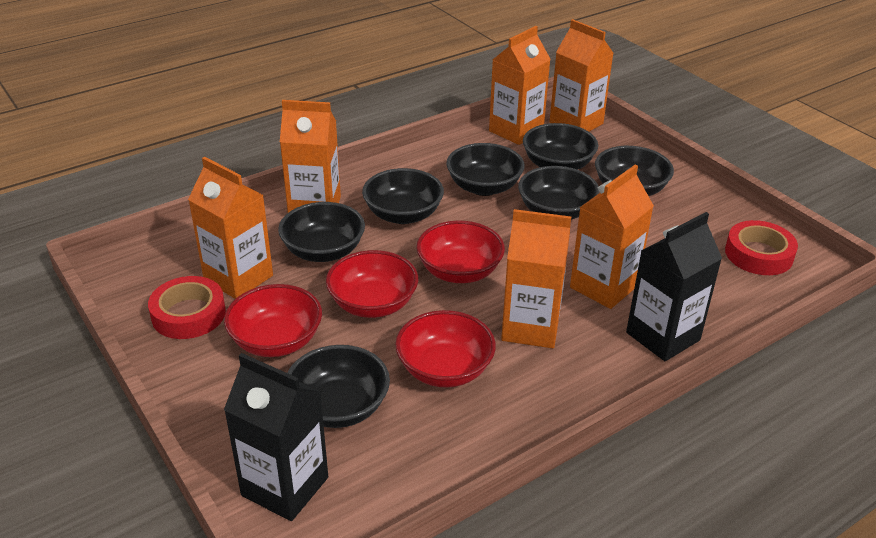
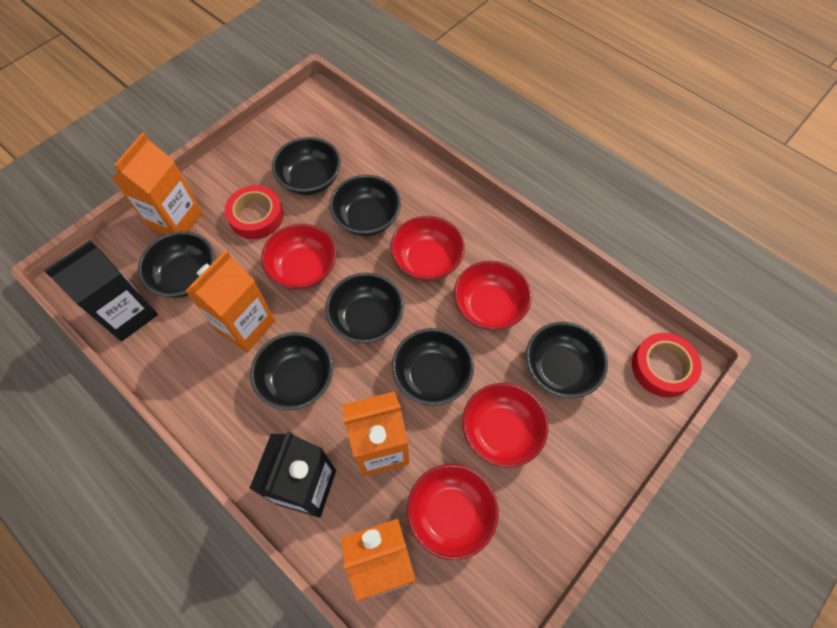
orange carton: [188,157,273,299] [280,100,341,213] [489,26,551,145] [501,209,571,348] [550,19,613,132] [570,165,654,309] = 6 -> [112,132,203,235] [185,250,275,352] [341,519,416,601] [343,391,409,476] = 4
red bowl: [224,284,322,357] [326,250,418,318] [395,310,496,388] [416,221,505,283] = 4 -> [261,224,337,290] [390,216,465,281] [407,464,499,560] [454,261,532,330] [462,383,548,468] = 5

